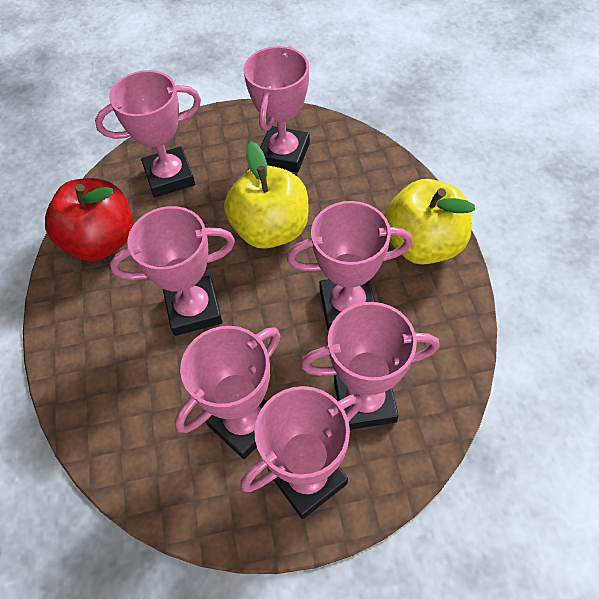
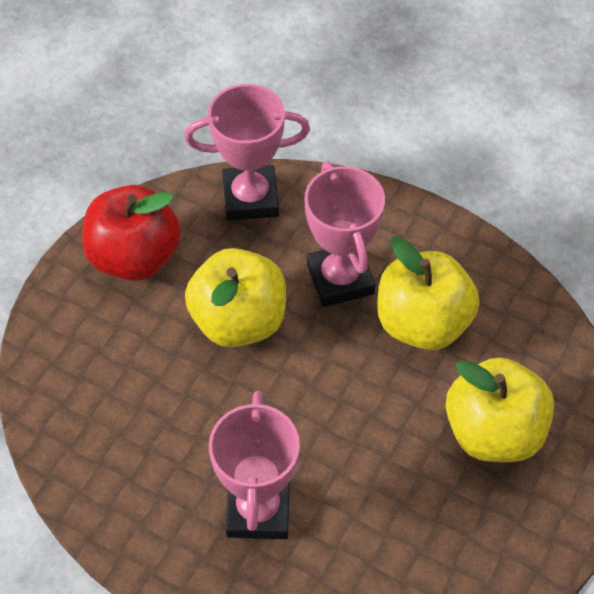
pink trophy: [95,70,201,197] [110,206,235,336] [175,326,280,459] [240,386,363,519] [244,46,310,173] [287,201,413,331] [300,302,439,430] = 7 -> [184,84,310,221] [209,391,300,539] [304,162,385,307] = 3
yellow apple: [224,142,308,249] [384,179,475,265] = 2 -> [185,248,286,347] [377,237,479,350] [446,357,554,462] = 3

